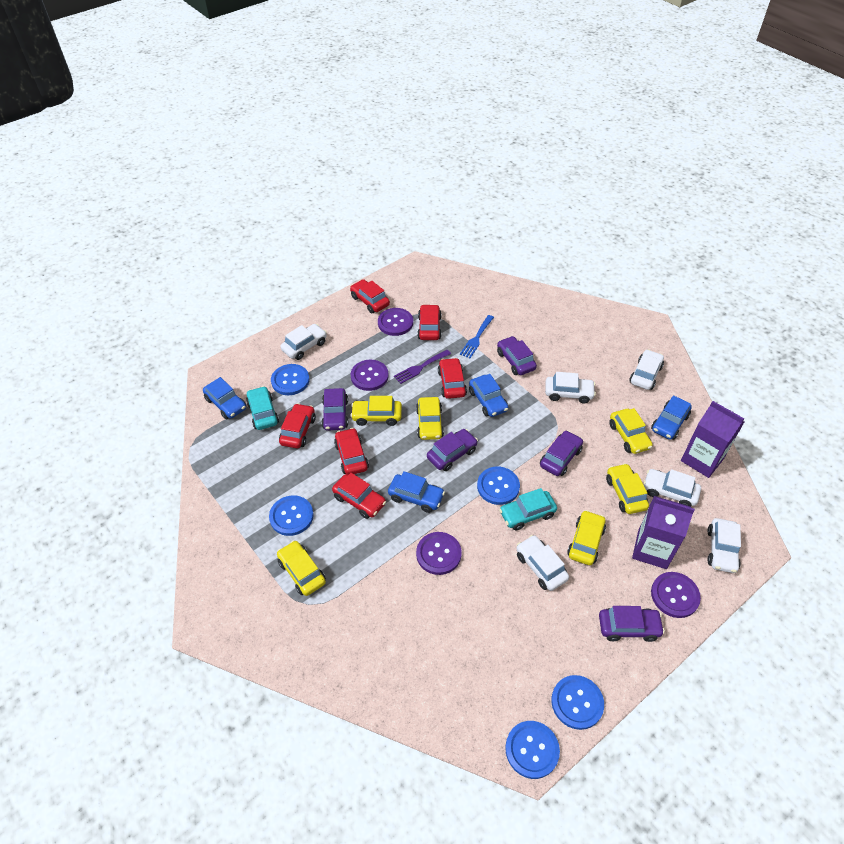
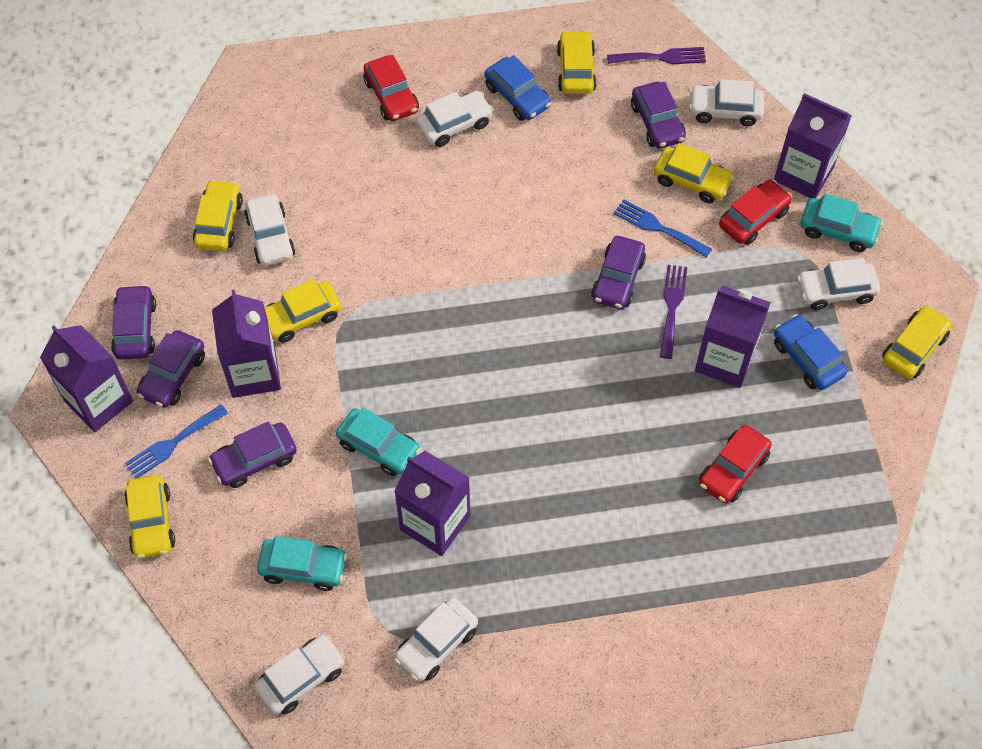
blue button: [269,495,314,536] [271,364,310,395] [477,467,520,505] [505,721,560,779] [551,675,604,730] = 5 -> none = 0
blue car: [203,377,246,419] [388,471,445,513] [469,374,508,417] [651,395,692,440] = 4 -> [485,55,551,121] [774,314,847,390] = 2
blue fork: [460,315,494,358] = 1 -> [125,404,228,478] [614,199,712,258] = 2
purple button: [351,360,389,391] [378,308,413,336] [416,532,462,575] [651,572,701,618] = 4 -> none = 0
purple carton: [632,496,695,569] [681,401,744,478] = 2 -> [40,325,133,432] [212,290,281,398] [394,451,470,556] [695,285,771,388] [774,93,852,198] = 5
purple fork: [394,350,451,384] = 1 -> [607,47,706,64] [660,265,687,359] = 2
red car: [279,403,316,448] [332,473,386,519] [334,428,369,475] [350,279,390,313] [418,304,441,340] [438,358,467,399] = 6 -> [363,55,419,121] [699,425,772,503] [719,180,792,245] = 3
turquoise car: [246,386,279,430] [499,488,557,530] = 2 -> [257,536,347,591] [336,408,421,476] [801,194,883,252] = 3

